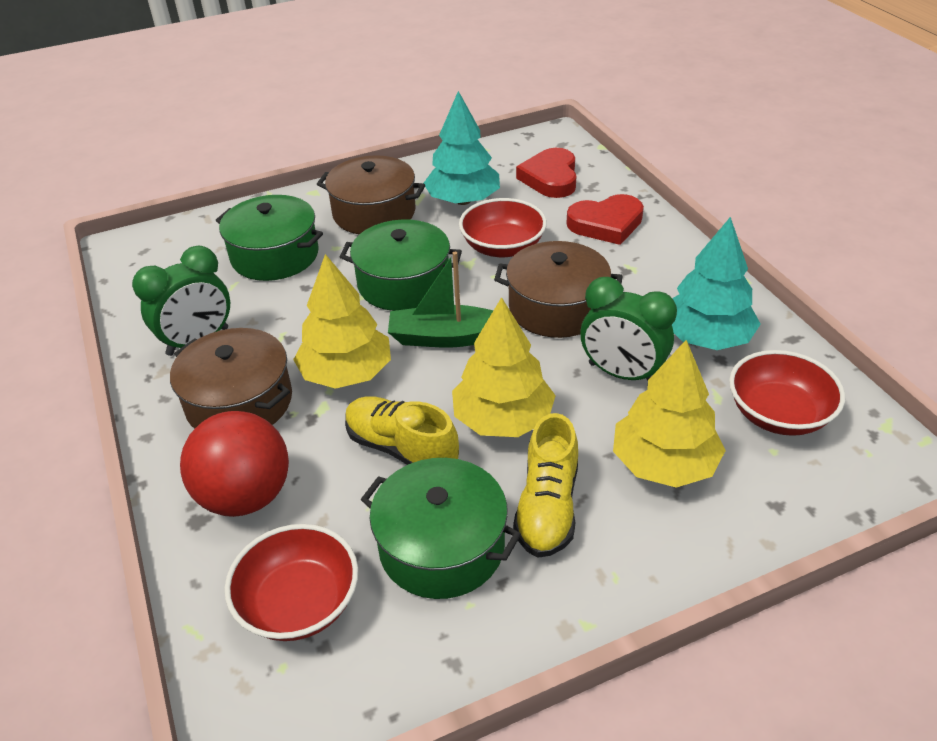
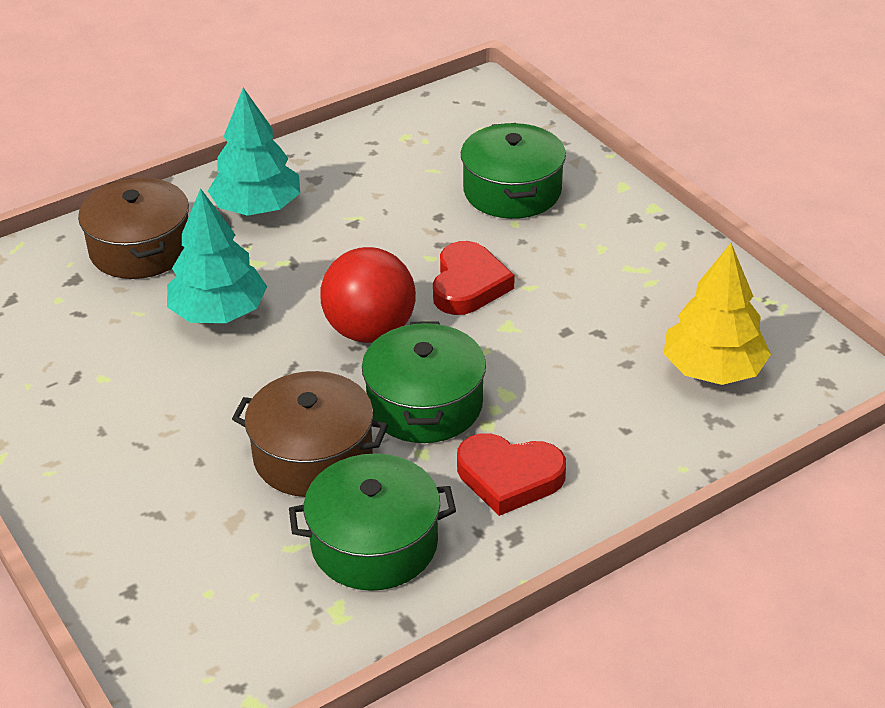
brown pot: [170,328,292,429] [317,155,425,234] [494,241,622,338] = 3 -> [78,178,189,279] [232,371,388,497] = 2
green boat: [388,252,493,347] = 1 -> none = 0
green clock: [132,246,230,356] [581,277,677,380] = 2 -> none = 0
red bowl: [225,524,358,641] [459,198,547,258] [729,350,845,436] = 3 -> none = 0
yellow shoe: [345,396,459,465] [513,413,578,558] = 2 -> none = 0
yellow tree: [293,254,391,389] [452,297,556,437] [613,340,726,488] = 3 -> [663,243,771,385] = 1

